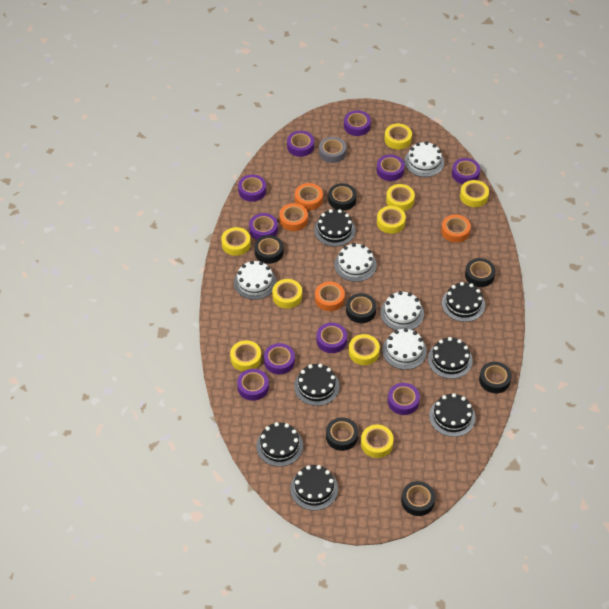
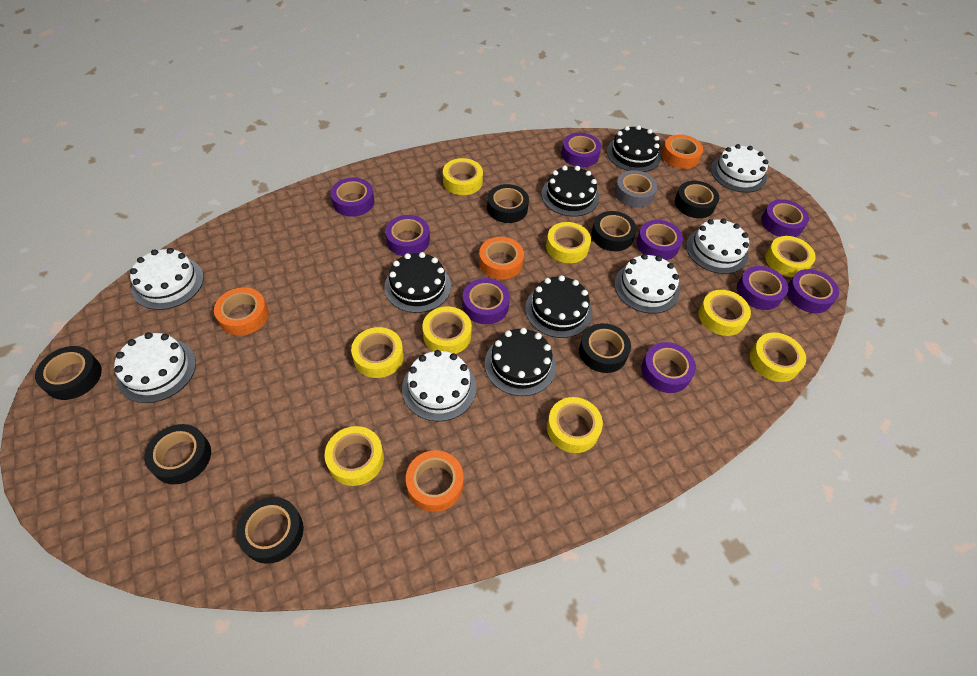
black cake: [256,422,303,467] [290,465,338,511] [294,363,340,406] [314,209,356,246] [428,337,473,379] [429,393,476,437] [442,282,485,322] = 7 -> [384,252,451,313] [485,328,556,396] [525,275,592,338] [541,166,599,217] [607,125,661,172] = 5
purple tape: [237,369,269,401] [238,175,266,202] [249,213,278,240] [264,343,295,374] [287,131,314,157] [317,323,347,353] [344,110,371,136] [377,155,405,181] [388,383,420,415] [452,158,480,184] = 10 -> [330,178,374,217] [385,215,430,256] [463,278,510,324] [561,133,601,167] [636,220,683,260] [641,342,696,393] [737,266,788,310] [761,199,809,237] [787,269,839,313] = 9
white cake: [234,261,277,300] [334,243,377,282] [380,291,424,330] [382,328,427,370] [404,141,444,177] = 5 -> [114,332,196,403] [130,248,204,310] [402,350,477,421] [614,254,680,314] [686,218,749,274] [711,144,768,193] = 6

